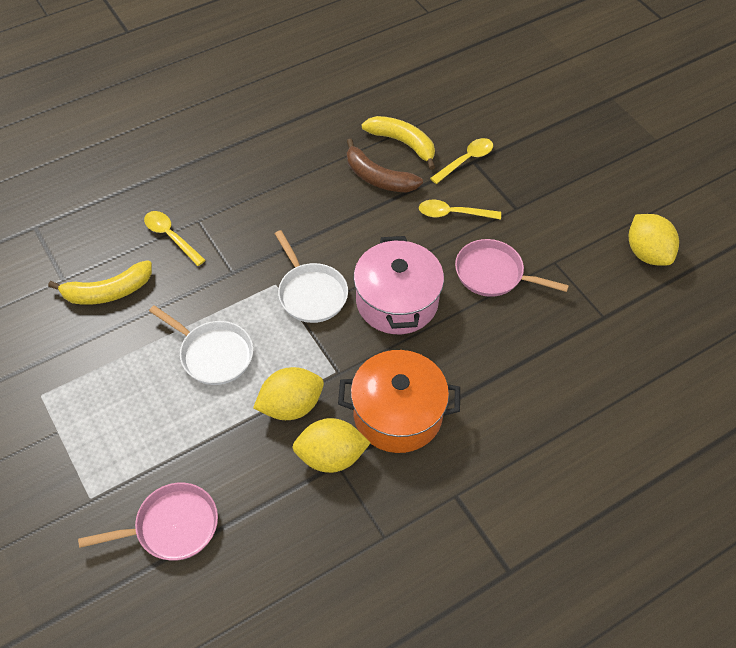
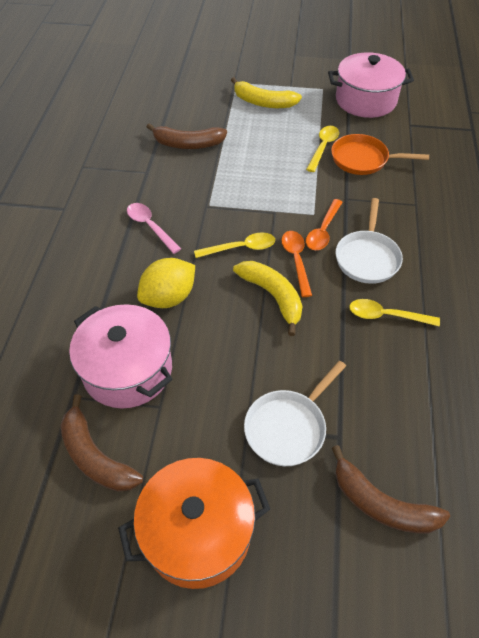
brown banana: [347,139,423,192] = 1 -> [60,394,143,492] [147,123,227,149] [332,445,450,534] = 3
orange pan: none = 0 -> [331,134,429,175] = 1
orange spoon: none = 0 -> [282,231,312,297] [306,199,343,250] = 2
pink pan: [78,483,218,561] [455,239,569,297] = 2 -> none = 0
pink pot: [354,236,444,334] = 1 -> [69,304,173,408] [328,52,414,118] = 2
pink spoon: none = 0 -> [127,203,181,254] = 1
yellow lemon: [253,367,324,420] [292,418,370,473] [629,214,679,266] = 3 -> [137,258,195,308] = 1

